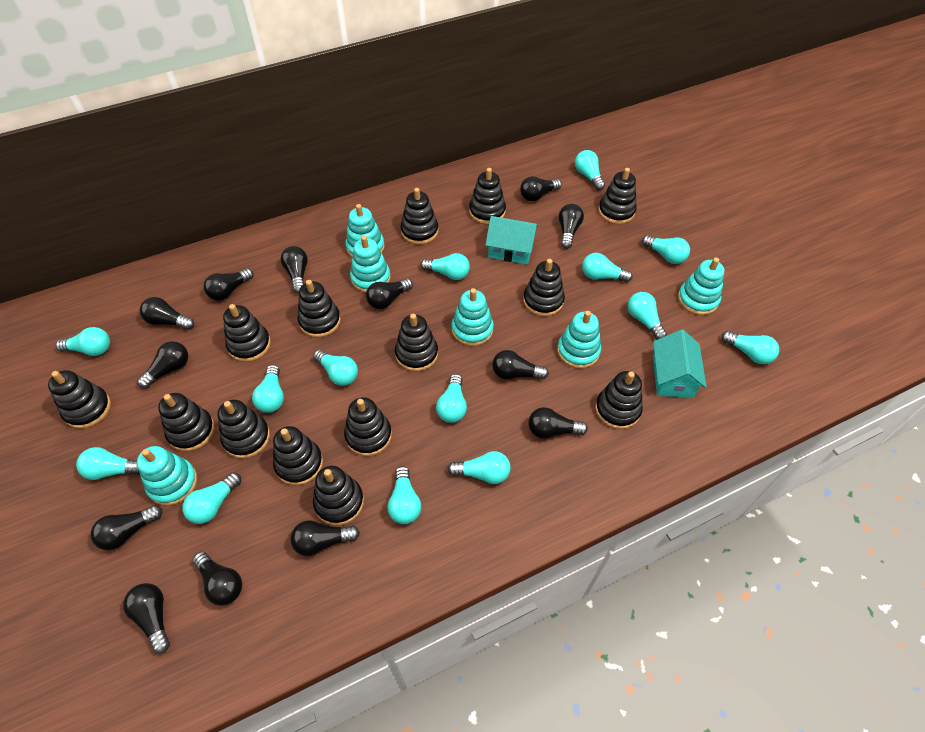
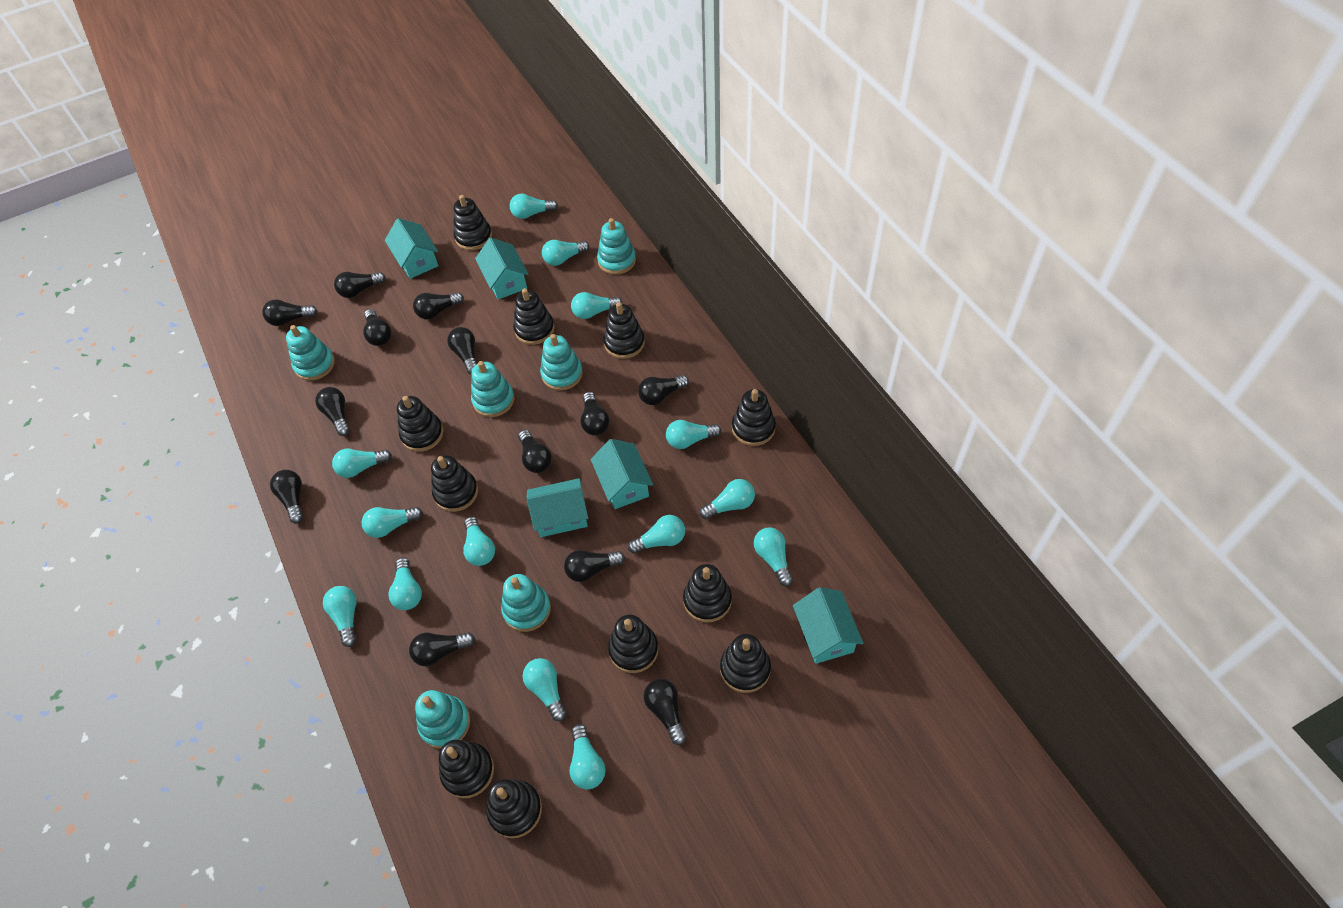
black stacking toy: [48,370,111,429] [158,393,215,452] [217,400,270,459] [223,304,271,362] [273,426,323,486] [297,280,341,338] [313,466,364,526] [344,397,392,456] [395,314,438,372] [401,188,438,245] [469,168,506,224] [523,259,565,317] [595,371,643,429] [598,168,637,224] = 14 -> [397,396,443,452] [431,455,478,512] [439,740,494,798] [454,195,492,251] [486,779,542,838] [513,288,555,345] [603,302,645,359] [608,615,658,673] [683,564,732,622] [720,634,771,693] [732,389,776,446] = 11
turquoise house: [485,216,539,265] [653,329,707,398] = 2 -> [385,218,438,279] [475,238,529,300] [527,478,588,537] [591,439,653,509] [793,587,864,664] = 5

